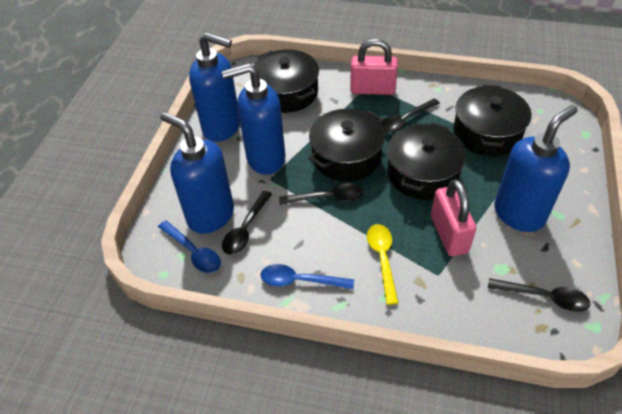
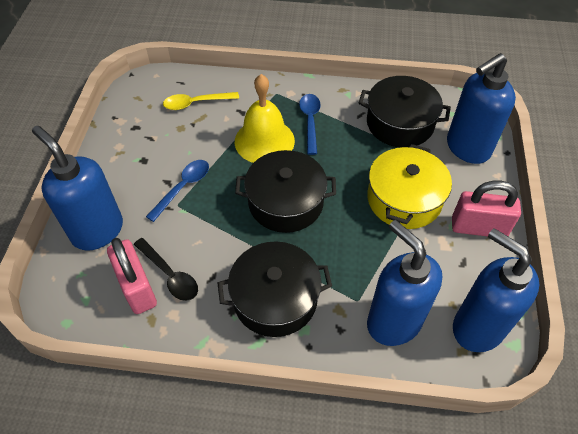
black pot: [253,49,319,113] [308,109,385,181] [387,122,466,200] [453,84,531,156] = 4 -> [218,241,332,337] [235,150,336,233] [359,76,451,148] = 3
black spoon: [222,191,272,255] [279,183,363,205] [381,99,440,133] [488,278,590,312] = 4 -> [134,238,198,301] = 1
yellow bell: none = 0 -> [235,74,295,163] = 1
yellow pot: none = 0 -> [367,144,452,229] = 1

